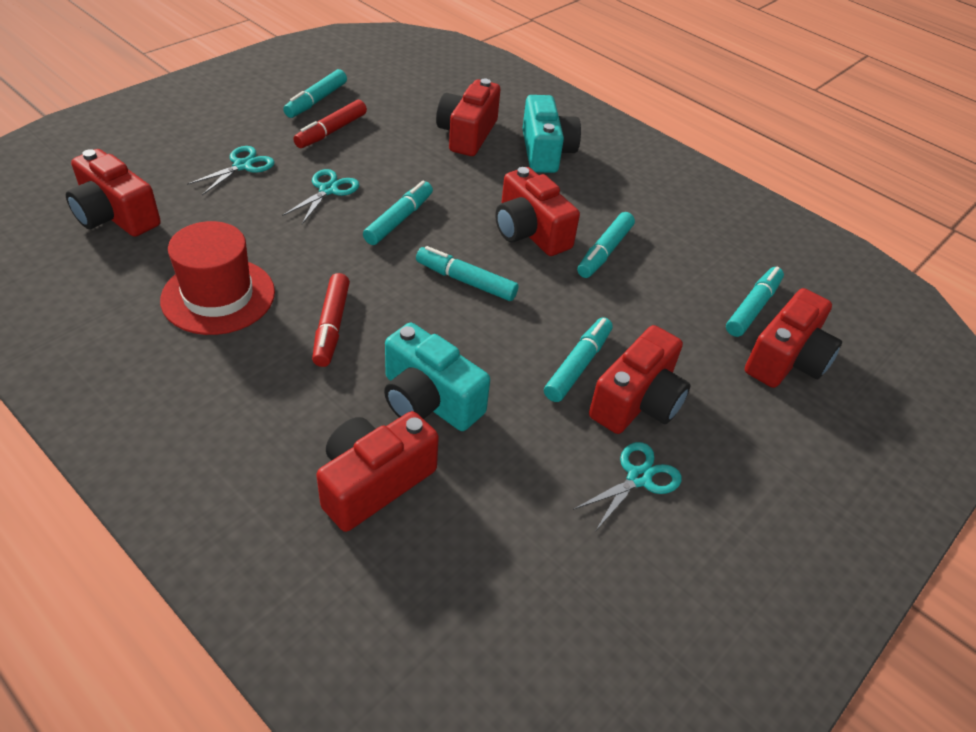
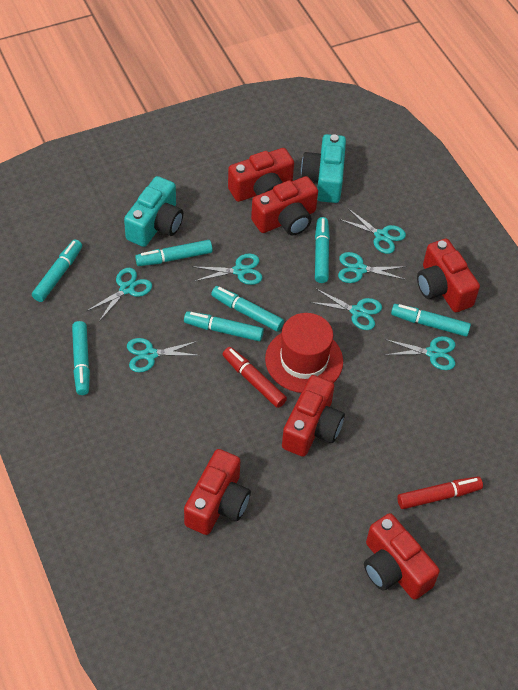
turquoise marker: [283,69,347,118] [363,181,433,245] [416,246,518,301] [544,317,613,402] [577,212,635,278] [726,267,784,337] = 6 -> [32,239,82,302] [72,321,90,395] [135,240,213,266] [184,311,264,341] [211,286,284,332] [315,217,330,283] [391,304,471,337] = 7
turquoise scissors: [187,146,275,195] [282,169,359,224] [573,442,682,532] = 3 -> [87,268,152,321] [127,338,201,372] [195,253,262,285] [310,289,382,330] [338,209,406,254] [338,252,407,283] [385,336,455,370] = 7

